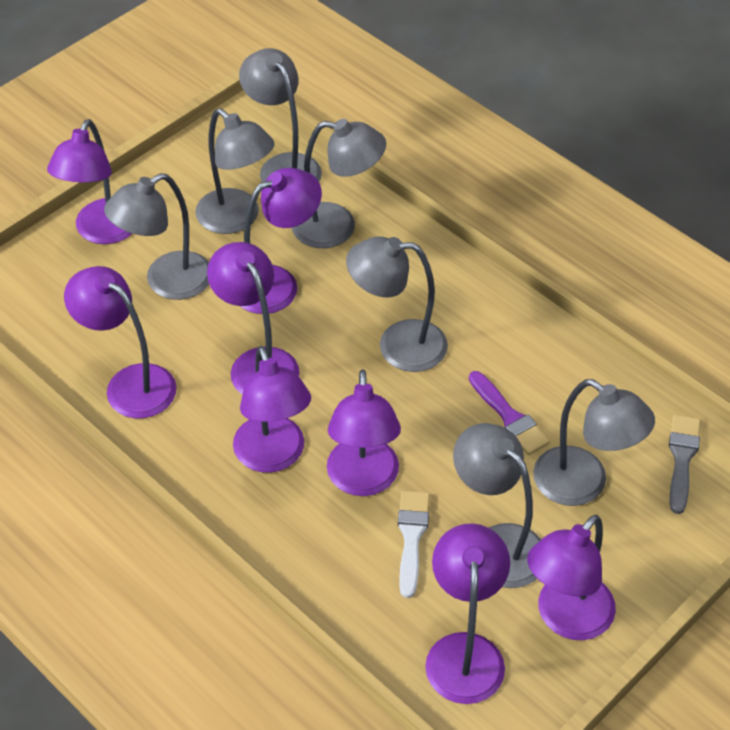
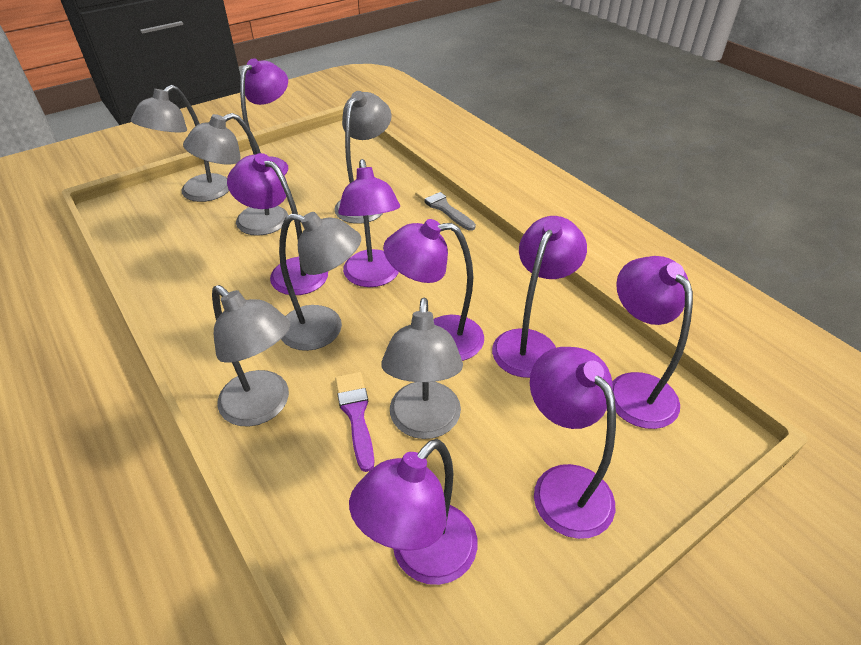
grey lamp: [104,173,209,300] [195,108,275,234] [239,48,322,182] [292,119,386,248] [346,236,448,372] [453,423,541,588] [533,379,655,506] = 7 -> [131,85,229,202] [183,113,288,236] [212,285,290,427] [279,212,361,351] [334,91,392,224] [382,298,463,439] = 6
white brush: [398,491,430,598] = 1 -> none = 0

